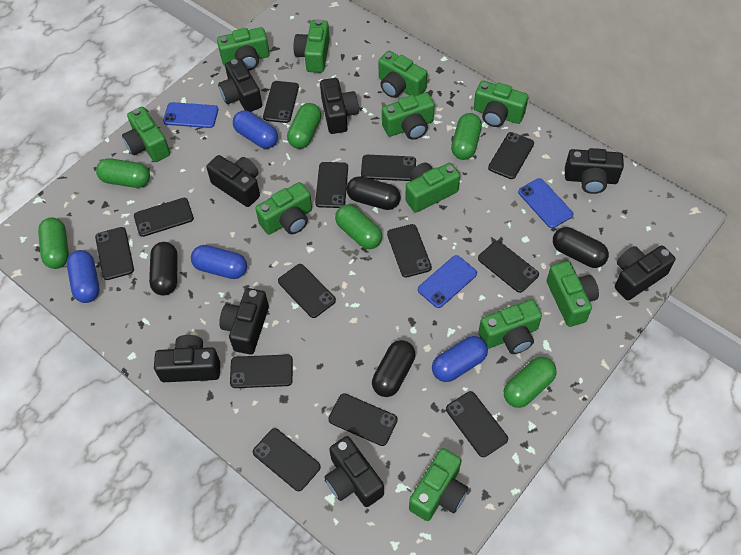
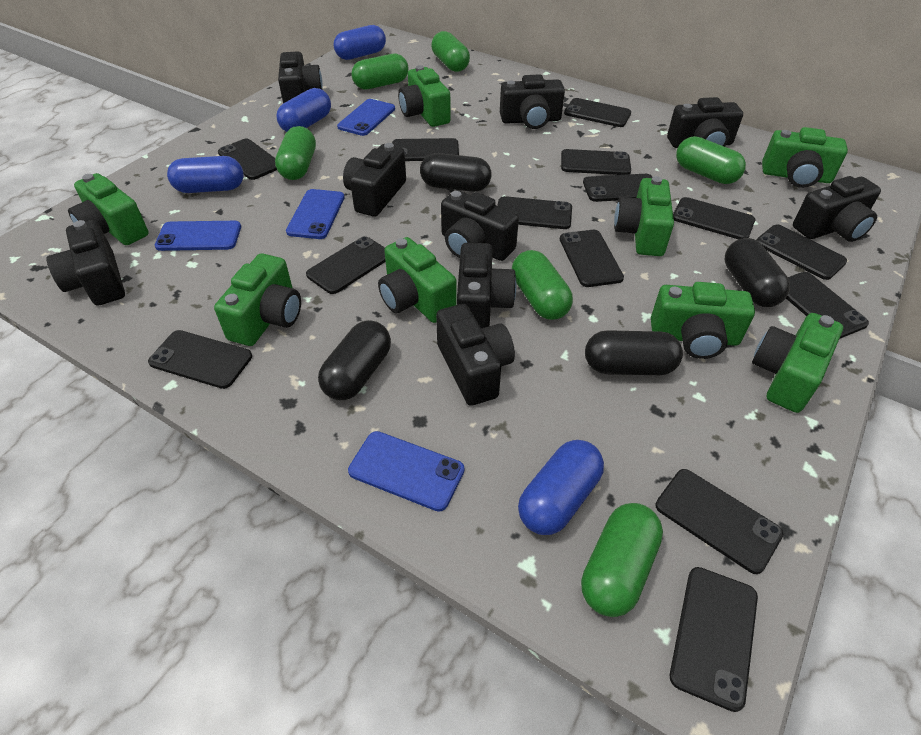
black camera: [154,335,220,382] [206,155,260,207] [218,58,262,112] [219,288,269,355] [320,78,359,134] [324,436,384,507] [565,148,624,194] [615,245,675,300] = 8 -> [46,220,125,306] [278,51,323,103] [343,143,406,217] [436,304,515,406] [441,190,519,261] [457,243,517,328] [500,74,565,129] [667,97,743,148] [793,176,881,242] = 9
black phone: [95,227,134,280] [134,198,194,237] [230,354,293,388] [253,428,321,491] [263,81,299,123] [278,264,336,318] [315,162,348,208] [328,393,398,446] [361,155,416,181] [387,224,432,278] [446,391,508,457] [478,241,539,293] [488,132,534,179] = 13 -> [148,330,252,389] [218,138,277,180] [306,236,386,294] [392,138,459,161] [497,196,572,229] [560,230,624,287] [561,149,631,175] [564,98,631,127] [583,174,652,202] [656,469,783,574] [670,567,758,712] [673,197,755,239] [757,224,847,280] [786,272,869,339] = 14
blue phone: [163,102,218,128] [418,255,477,308] [518,178,573,228] = 3 -> [155,221,241,251] [286,189,345,239] [337,99,395,136] [348,431,465,512] = 4
green camera: [122,107,170,162] [217,27,270,70] [255,182,312,235] [294,19,330,73] [378,51,427,98] [382,92,435,140] [405,163,460,212] [409,448,468,521] [474,81,528,127] [478,299,542,354] [547,261,599,327] = 11 -> [68,173,149,245] [214,253,301,346] [378,237,457,323] [398,65,451,127] [614,176,674,256] [651,282,755,359] [752,313,843,413] [762,127,848,188] = 8

